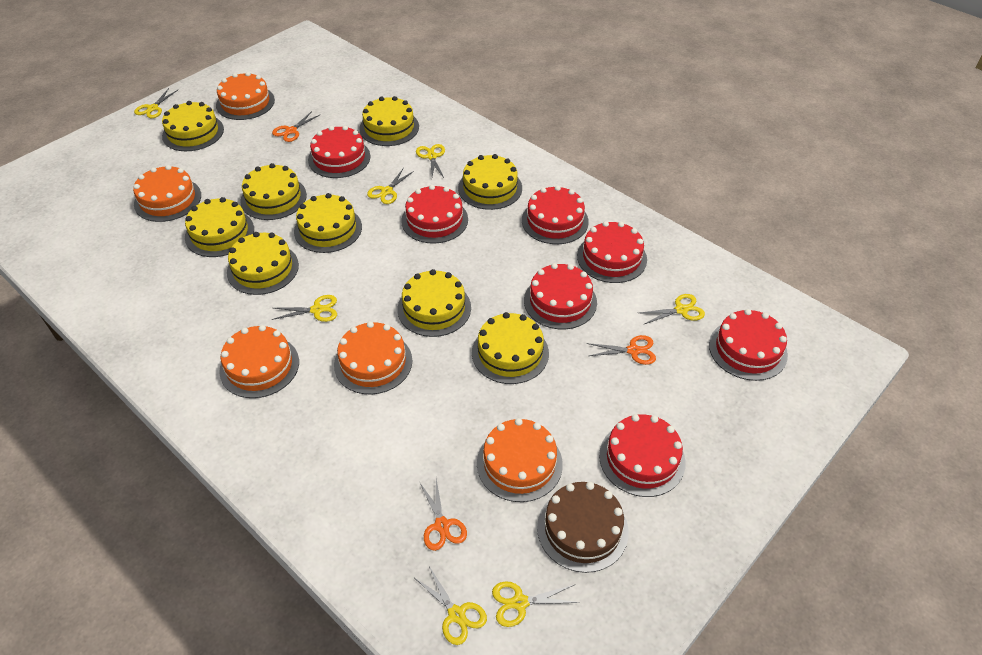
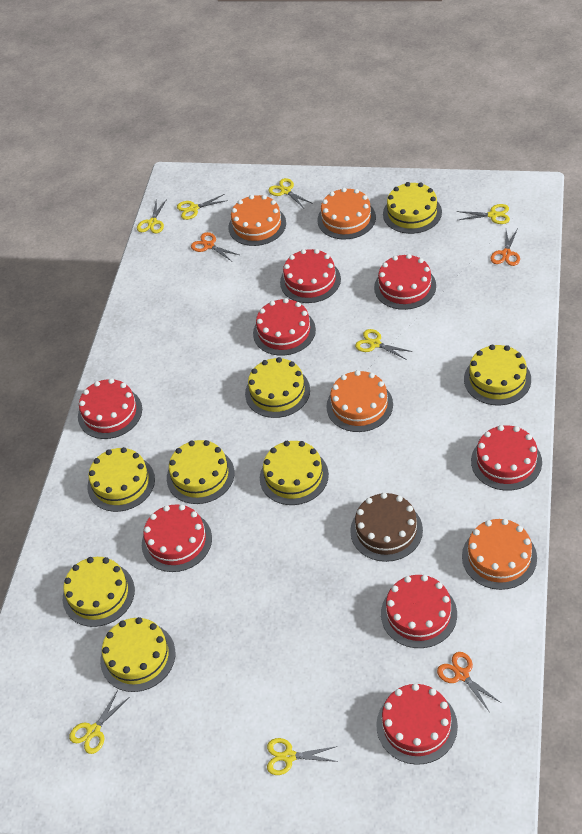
orange cake: [133,165,201,222] [216,72,275,120] [219,325,299,398] [334,321,412,394] [477,418,563,502] = 5 -> [228,195,286,246] [317,188,376,239] [326,370,393,432] [462,519,537,590] = 4
red cake: [308,126,370,178] [401,185,468,244] [522,185,589,244] [524,263,597,329] [577,221,647,283] [599,414,686,497] [709,309,788,381] = 7 -> [78,378,142,439] [142,504,212,572] [253,298,316,356] [280,249,341,303] [374,254,436,310] [376,684,458,765] [381,575,457,648] [471,425,542,491] = 8
yellow cake: [162,101,224,151] [185,197,254,257] [227,232,299,295] [240,163,307,220] [294,193,362,253] [359,96,419,146] [397,269,471,337] [458,154,522,210] [472,312,549,384] = 9 -> [63,557,135,627] [87,447,155,512] [100,617,175,692] [167,440,234,504] [245,357,310,418] [260,441,329,505] [383,182,442,234] [464,345,531,405] = 8

